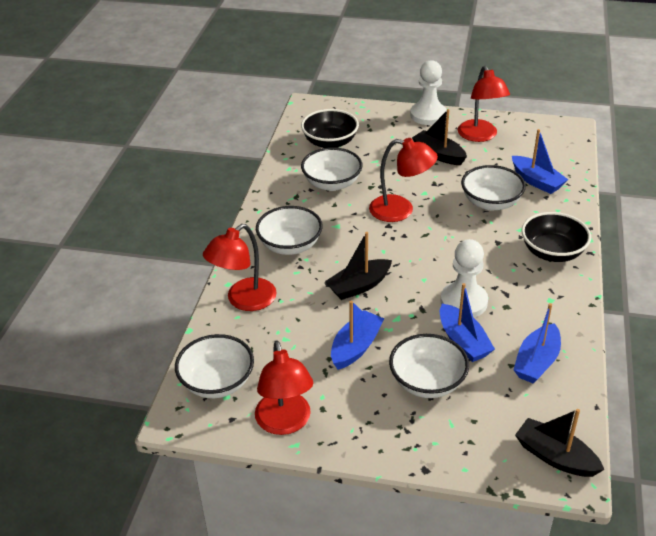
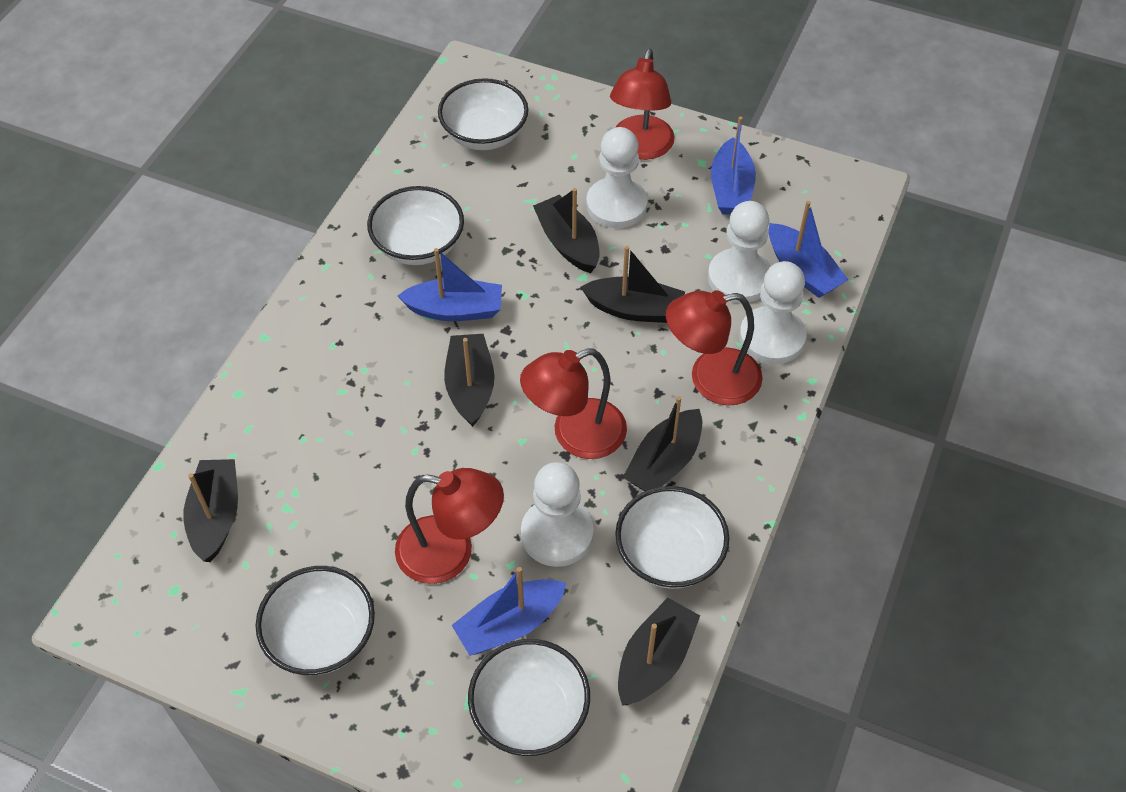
black boat: [325,232,392,300] [412,109,467,165] [515,409,605,477] = 3 -> [183,459,238,562] [444,334,495,427] [533,188,600,273] [581,246,685,323] [618,598,700,706] [623,396,702,491] = 6
black bowl: [301,109,359,148] [521,212,591,262] = 2 -> none = 0
white pawn: [410,60,447,125] [440,239,488,318] = 2 -> [521,462,594,567] [586,127,648,228] [708,201,771,303] [739,261,806,364] = 4

